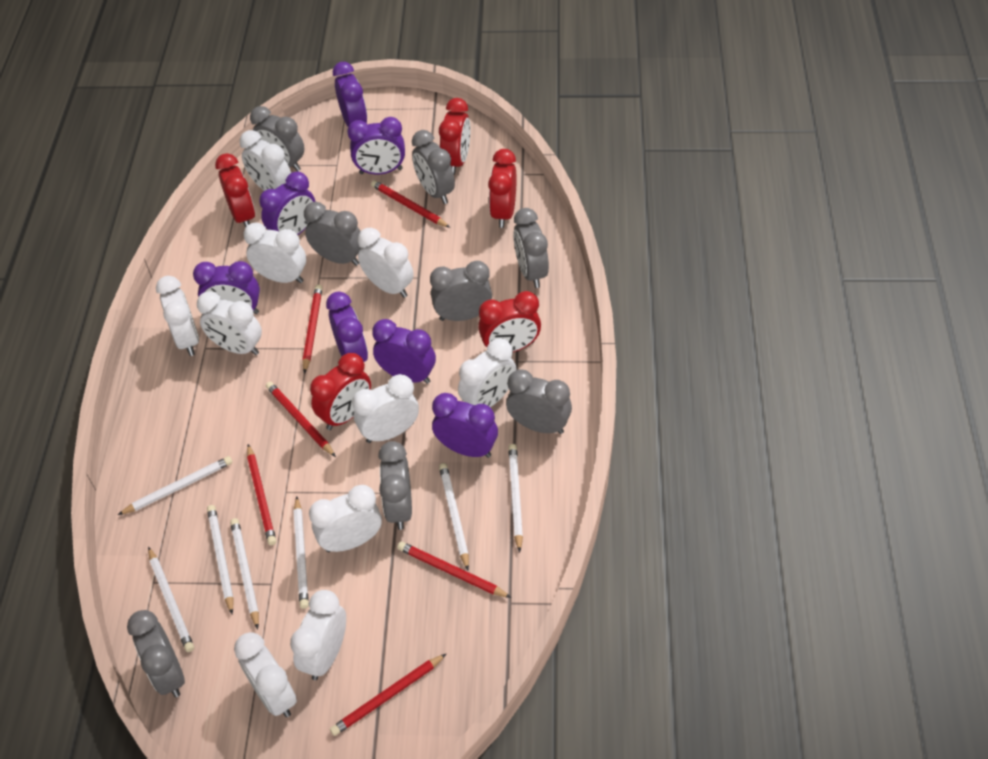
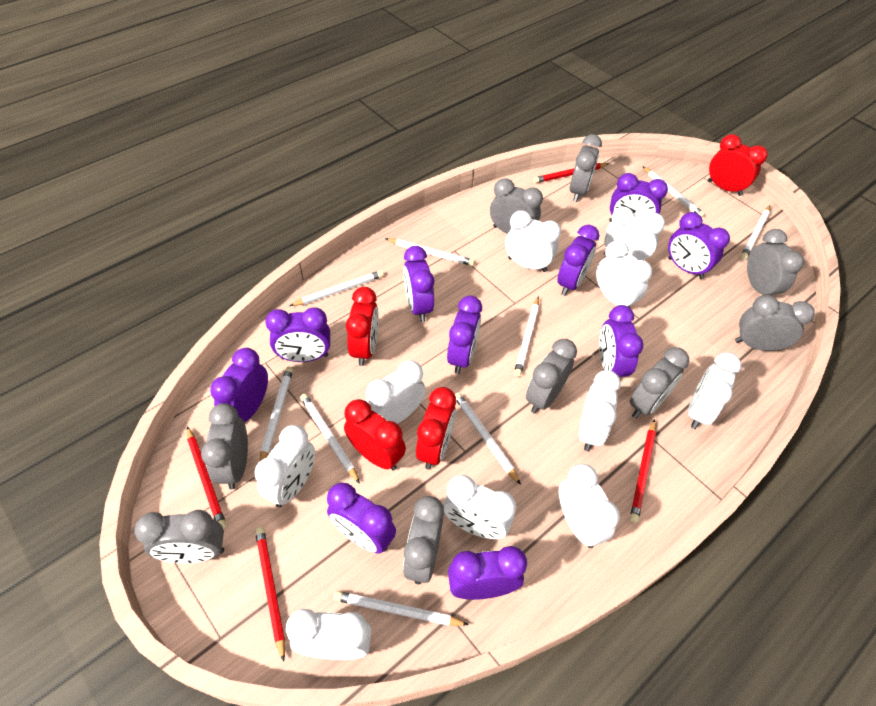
grey clock: [127,610,185,698] [250,106,305,171] [304,202,362,266] [378,441,412,530] [412,130,455,204] [430,261,492,321] [506,369,572,434] [513,208,549,288] = 8 -> [134,510,224,564] [201,403,248,489] [403,496,444,584] [490,178,543,234] [526,339,577,414] [570,134,602,202] [630,347,689,418] [735,295,815,351] [747,229,804,296] = 9
purple clock: [193,261,260,314] [259,172,316,235] [326,292,368,362] [333,62,367,127] [347,117,405,175] [372,319,436,384] [432,393,498,458] = 7 -> [210,348,268,422] [265,307,330,362] [327,483,396,554] [403,246,434,322] [447,296,482,374] [448,546,527,600] [557,225,599,296] [599,305,644,377] [609,173,668,222] [668,212,730,279] = 10
red clock: [215,153,255,228] [310,353,371,430] [439,98,471,175] [478,291,541,352] [488,149,517,228] = 5 -> [344,399,406,471] [346,287,379,366] [416,387,456,469] [708,134,768,196] = 4
red pencil: [247,444,276,545] [266,382,336,457] [302,284,323,374] [330,654,446,736] [371,180,450,228] [397,542,511,598] = 6 -> [187,426,226,529] [255,527,285,662] [533,163,609,183] [630,419,656,523] = 4
white pencil: [118,456,233,515] [148,547,194,652] [207,505,234,614] [230,518,259,629] [293,496,309,609] [439,463,469,570] [508,444,523,553] = 7 -> [260,366,293,461] [290,270,383,306] [300,394,360,484] [334,591,469,626] [385,238,475,266] [455,393,521,485] [514,296,539,377] [642,166,705,218] [741,206,770,259] = 9

